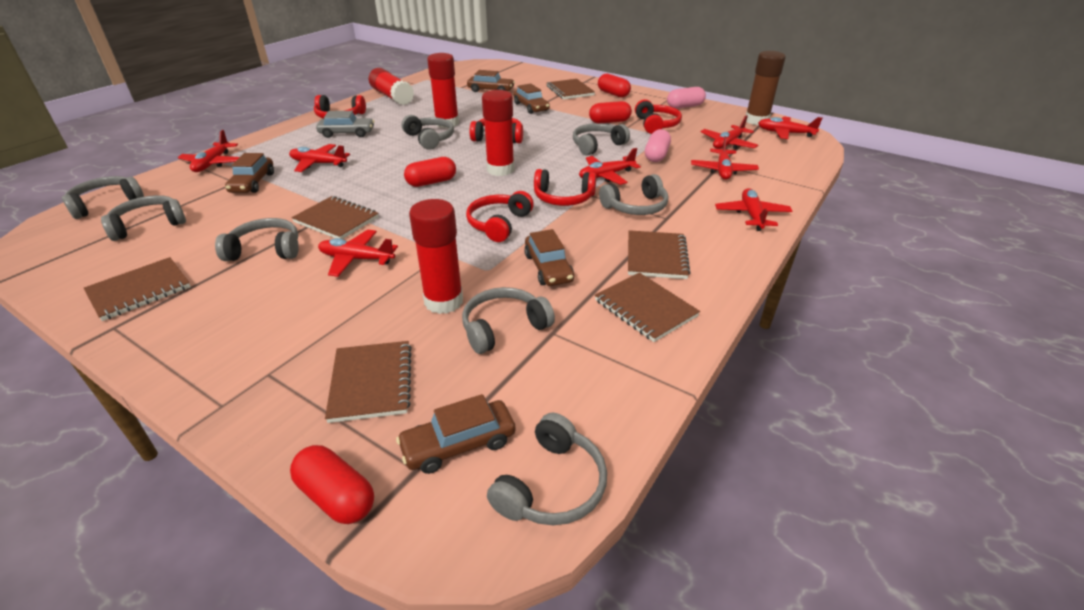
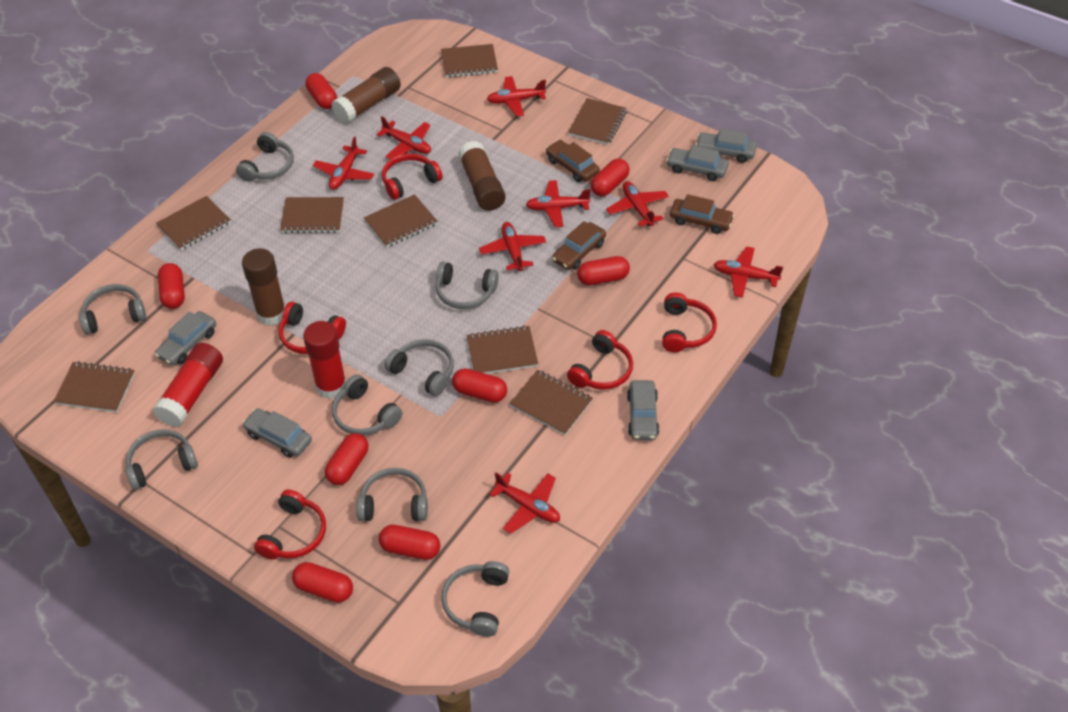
brown car: [225,153,274,193] [396,394,516,474] [467,70,515,92] [513,84,550,114] [524,229,574,286] = 5 -> [546,140,600,182] [552,221,606,270] [670,194,735,234] = 3
brown glue stick: [746,51,786,125] = 1 -> [242,248,285,326] [331,67,401,124] [458,141,506,211] = 3
brown notebook: [84,257,191,321] [291,196,379,239] [325,341,412,423] [546,79,595,99] [595,272,700,342] [628,230,691,279] = 6 -> [53,361,135,412] [156,196,231,250] [280,197,344,233] [364,194,438,247] [441,44,498,77] [467,325,538,374] [509,370,593,435] [568,98,627,145] = 8
grey car: [316,111,374,138] = 1 -> [155,311,216,366] [242,408,312,458] [627,380,659,440] [666,145,728,181] [695,129,757,163] = 5
pink capsule: [645,129,671,162] [667,87,706,109] = 2 -> none = 0
red capsule: [290,445,374,524] [404,157,456,187] [589,101,632,124] [598,74,631,97] = 4 -> [158,263,185,309] [292,562,353,603] [305,73,337,109] [325,433,369,485] [379,525,440,560] [452,368,507,403] [577,256,630,285] [591,159,630,196] = 8
red glue stick: [369,68,414,105] [409,199,463,314] [427,53,459,128] [482,90,514,176] = 4 -> [153,343,223,427] [303,321,346,399] = 2

